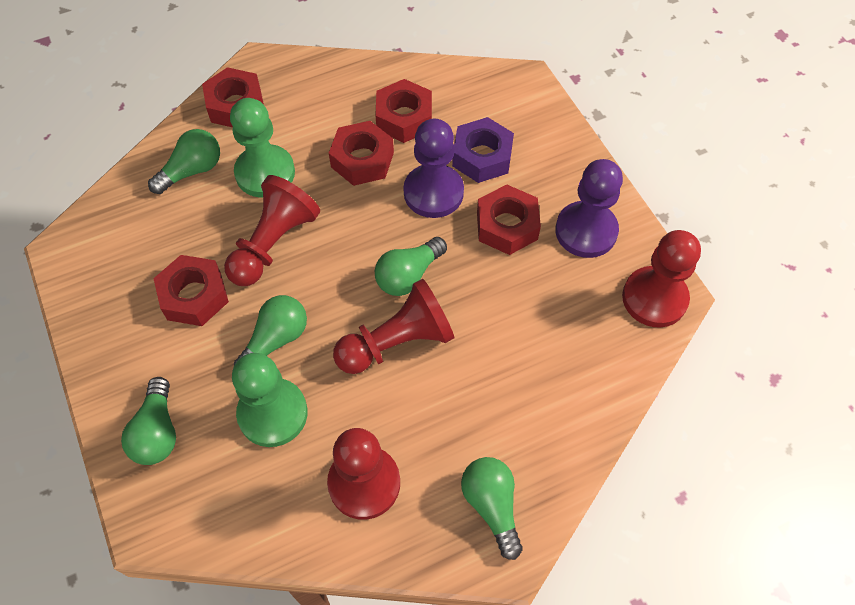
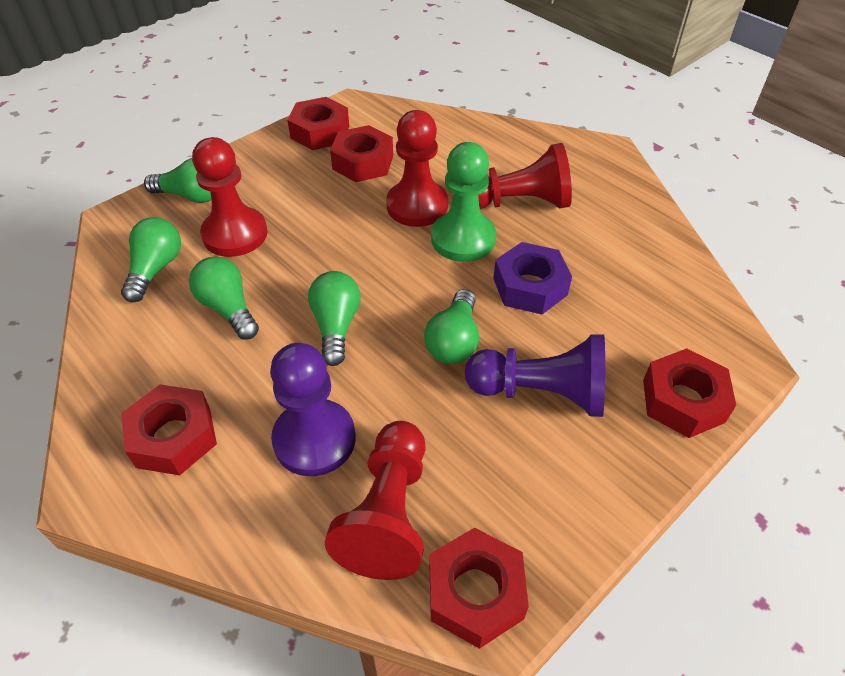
green pawn: [230,98,295,197] [232,353,307,447] = 2 -> [431,142,496,262] = 1

